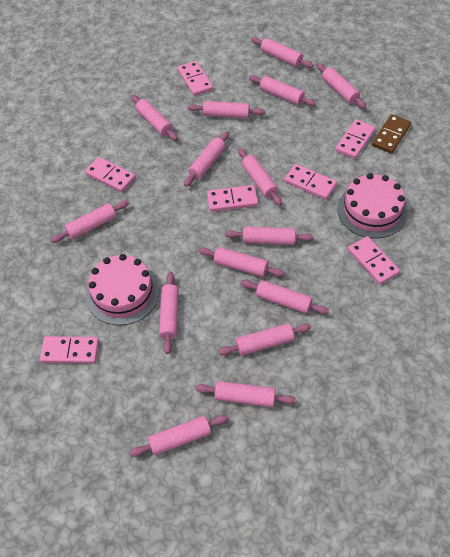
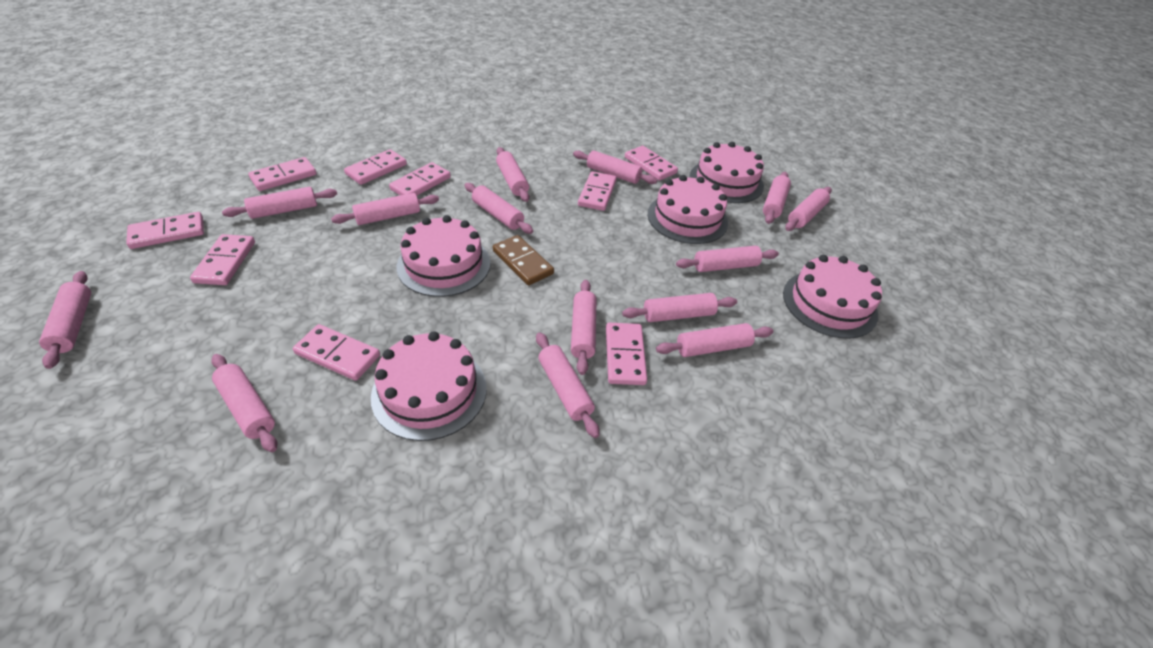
pink cake: [86,254,160,325] [337,173,408,239] = 2 -> [371,331,487,441] [397,215,491,297] [648,175,728,244] [689,142,764,203] [783,255,882,339] = 5
pink domino: [40,336,99,364] [85,157,136,192] [178,61,213,96] [207,185,258,212] [284,164,337,200] [335,119,376,159] [348,236,400,285] = 7 -> [126,212,204,249] [190,234,255,285] [248,157,317,191] [293,324,380,381] [344,149,407,185] [389,162,451,196] [578,171,617,211] [606,323,647,385] [625,146,678,181] = 9
pink rolling pin: [51,201,129,243] [130,415,229,457] [131,95,178,141] [159,272,179,354] [184,131,229,187] [188,101,265,119] [195,381,296,407] [199,247,284,277] [218,323,311,356] [225,226,313,245] [238,148,282,206] [241,280,329,314] [249,75,316,106] [251,37,313,68] [317,63,366,109] = 15 -> [39,271,91,369] [211,354,277,452] [222,187,337,219] [331,193,439,225] [465,183,533,234] [496,147,529,202] [536,332,600,438] [571,280,597,375] [573,150,657,184] [622,293,737,322] [656,323,773,357] [676,246,779,272] [763,172,791,224] [785,187,832,231] = 14

